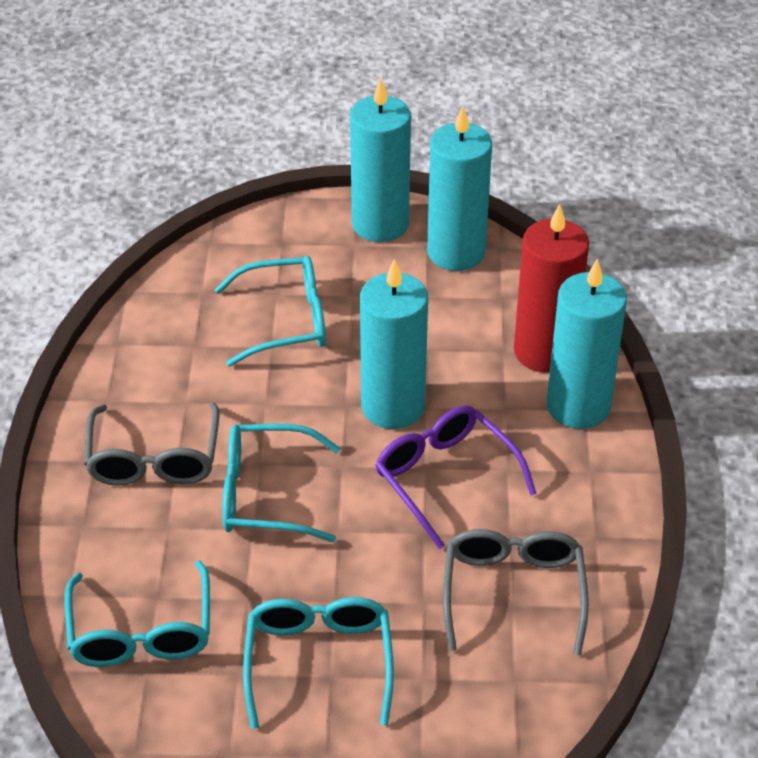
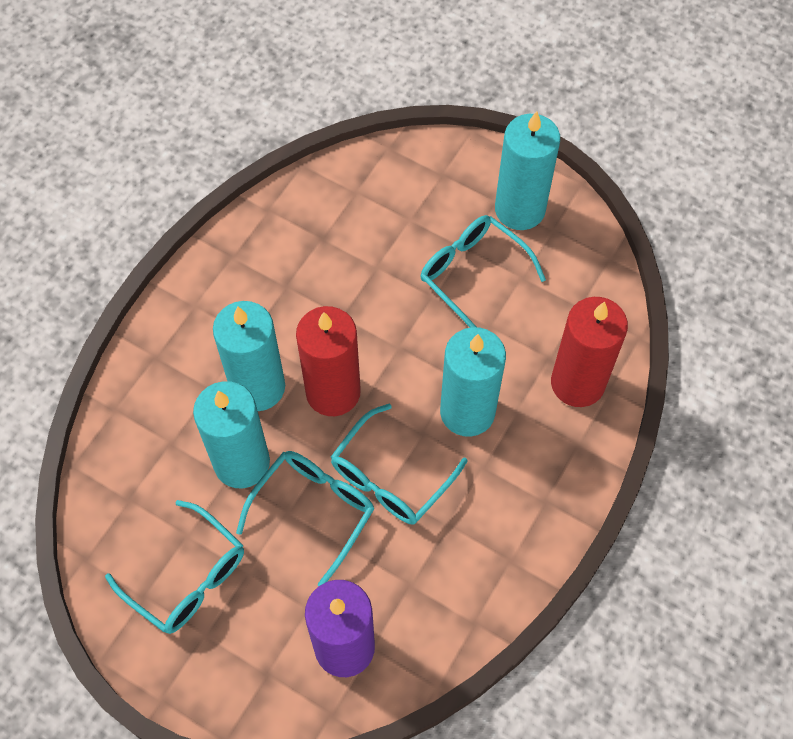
grey glasses: [84,402,220,486] [443,529,589,655] = 2 -> none = 0
purple candle: none = 0 -> [305,580,375,677] = 1
purple glasses: [375,405,537,549] = 1 -> none = 0
red candle: [514,204,589,373] = 1 -> [296,306,361,416] [551,297,628,407] = 2

